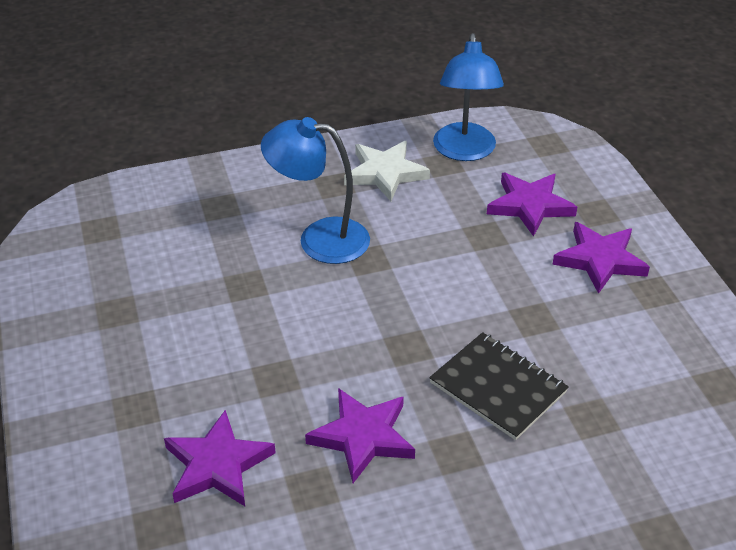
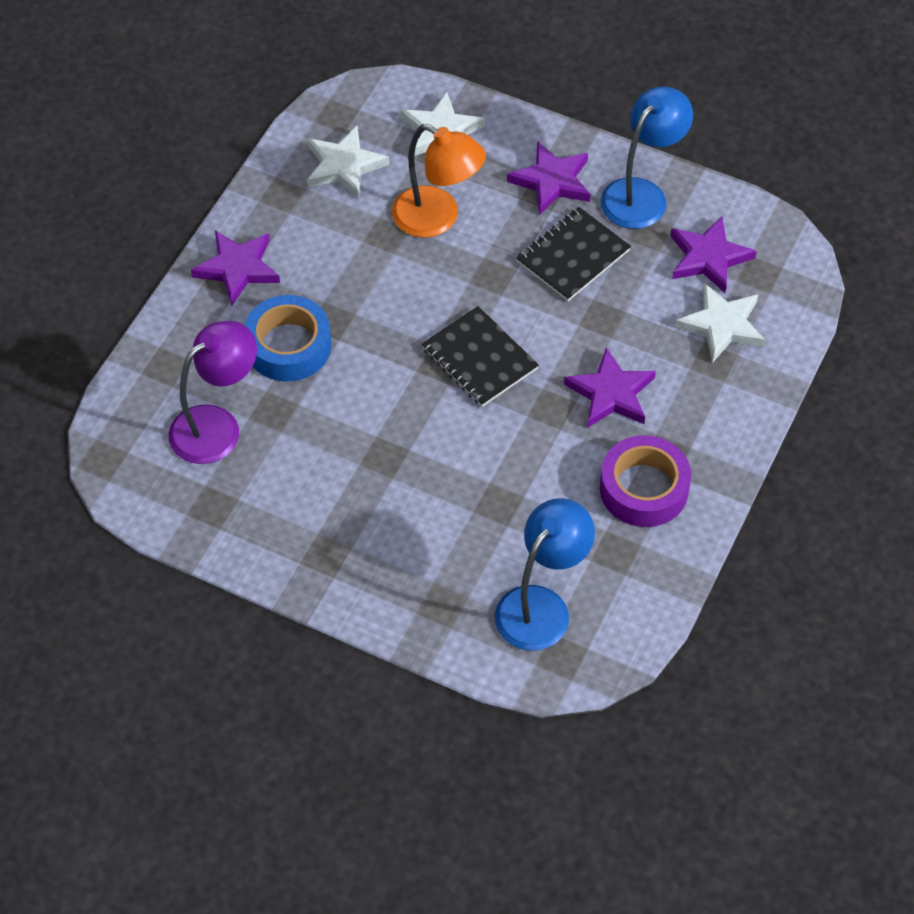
black notebook: [429,332,569,440] = 1 -> [422,306,539,407] [516,207,631,301] = 2
blue tape: none = 0 -> [245,295,331,381] = 1
orange lamp: none = 0 -> [392,124,486,238] = 1
purple lamp: none = 0 -> [169,321,257,464] = 1
purple tape: none = 0 -> [600,435,691,527] = 1
white star: [344,141,430,201] = 1 -> [307,125,389,199] [401,92,485,156] [675,283,765,363] = 3

